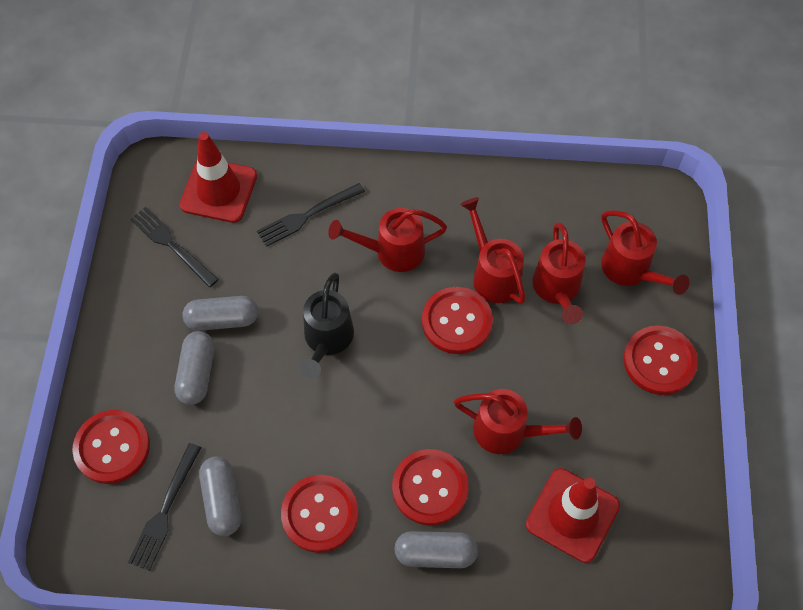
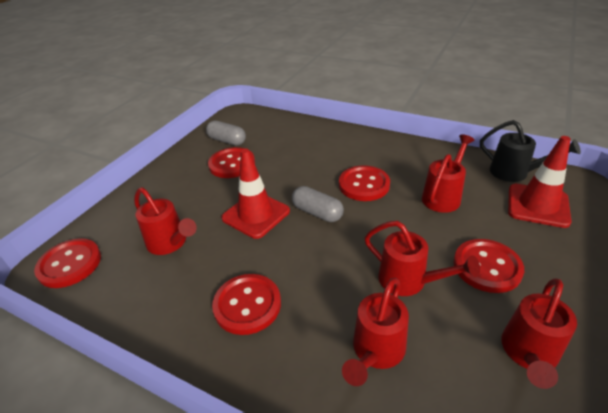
black fork: [128,443,201,571] [130,207,219,287] [257,183,365,247] = 3 -> none = 0
grey capsule: [175,331,214,405] [183,296,258,331] [199,456,241,536] [394,531,478,568] = 4 -> [206,121,246,146] [292,186,344,222] = 2

